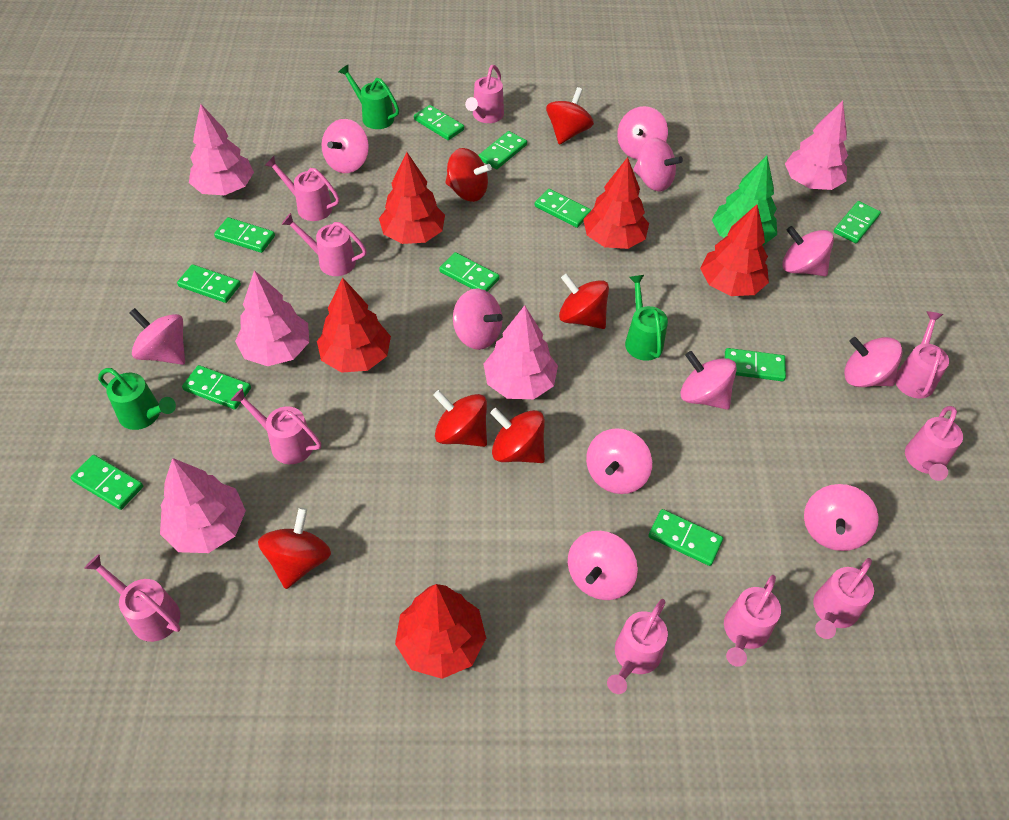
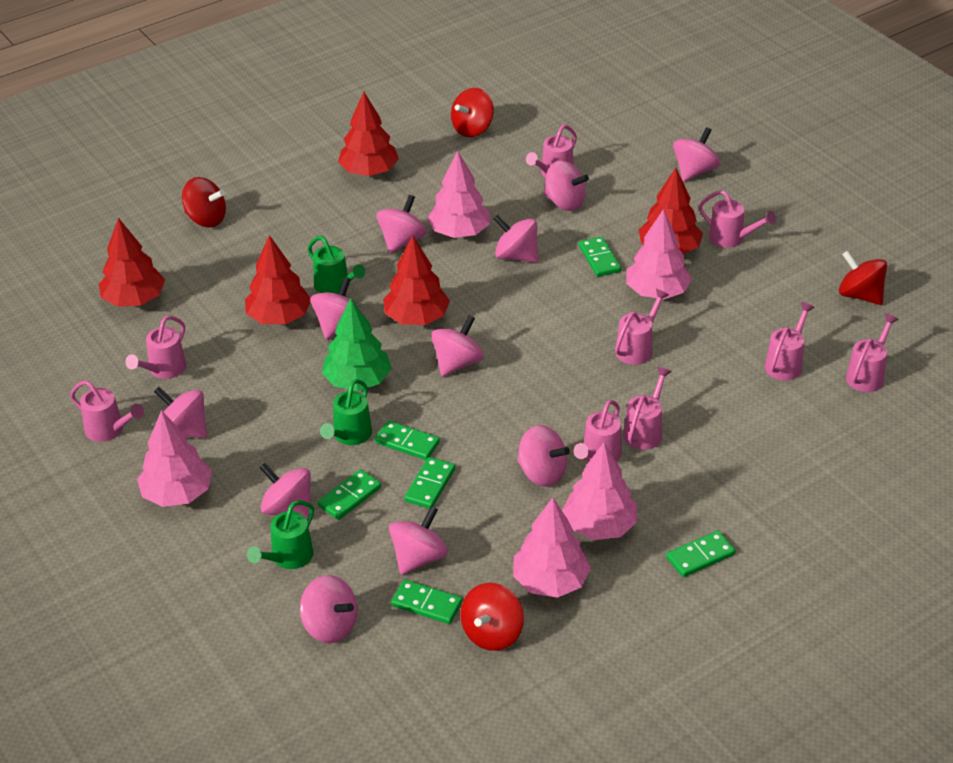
green domino: [71,455,143,510] [177,264,241,303] [182,365,251,409] [214,217,275,253] [414,105,464,140] [439,252,500,292] [478,131,527,169] [535,189,591,228] [648,509,723,566] [725,348,786,381] [834,201,881,243] = 11 -> [318,469,381,520] [375,421,440,460] [391,579,462,624] [404,457,455,509] [579,236,621,277] [666,531,736,577] = 6
pink watering can: [84,554,181,642] [231,388,321,464] [264,156,340,221] [282,213,367,276] [465,65,504,123] [607,599,668,694] [724,575,781,667] [813,558,874,639] [895,311,949,398] [905,406,963,481] = 10 -> [70,380,144,442] [125,315,186,379] [526,125,577,178] [574,400,622,462] [615,289,669,365] [623,367,672,450] [699,190,776,248] [765,302,815,381] [846,313,899,392] = 9
red spinning top: [258,507,331,589] [433,390,487,447] [445,148,492,202] [490,408,545,463] [546,87,594,145] [559,273,609,329] = 6 -> [182,177,226,227] [451,88,494,137] [461,583,524,651] [839,251,887,305] = 4

